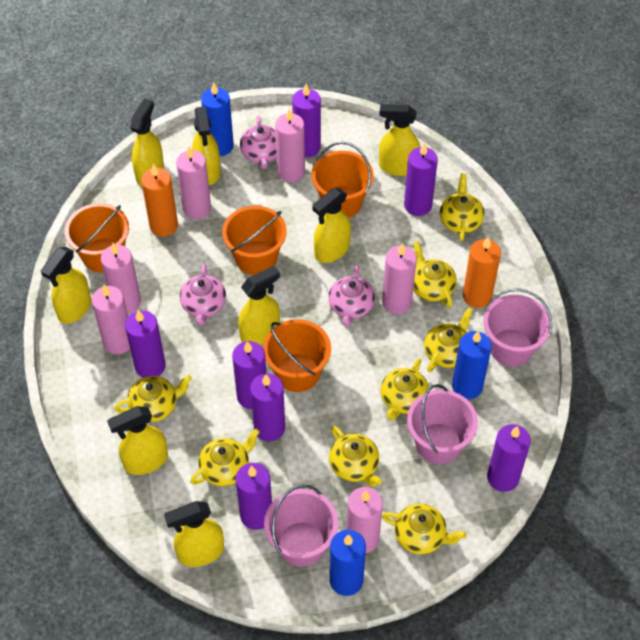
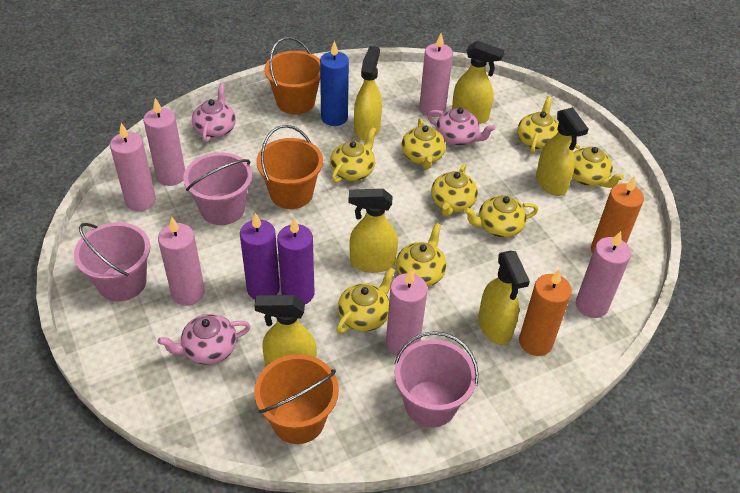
blue candle: [201,82,234,156] [330,530,366,596] [452,331,492,399] = 3 -> [320,41,349,126] = 1
orange bucket: [65,203,129,273] [222,206,287,275] [263,319,331,392] [311,142,374,218] = 4 -> [254,354,339,444] [256,125,323,209] [264,37,320,114] = 3
purple candle: [125,310,166,378] [232,341,266,409] [236,463,272,530] [250,373,285,441] [292,84,321,158] [404,143,438,216] [487,424,531,492] = 7 -> [240,213,280,300] [277,218,314,304] = 2
yellow spray bottle: [41,247,91,324] [107,406,168,475] [130,98,164,186] [164,501,224,567] [192,106,221,185] [238,266,280,345] [312,188,351,263] [379,104,420,176] = 8 -> [254,295,317,367] [349,189,398,273] [354,46,382,141] [452,41,504,124] [478,251,530,345] [536,107,588,196] = 6

